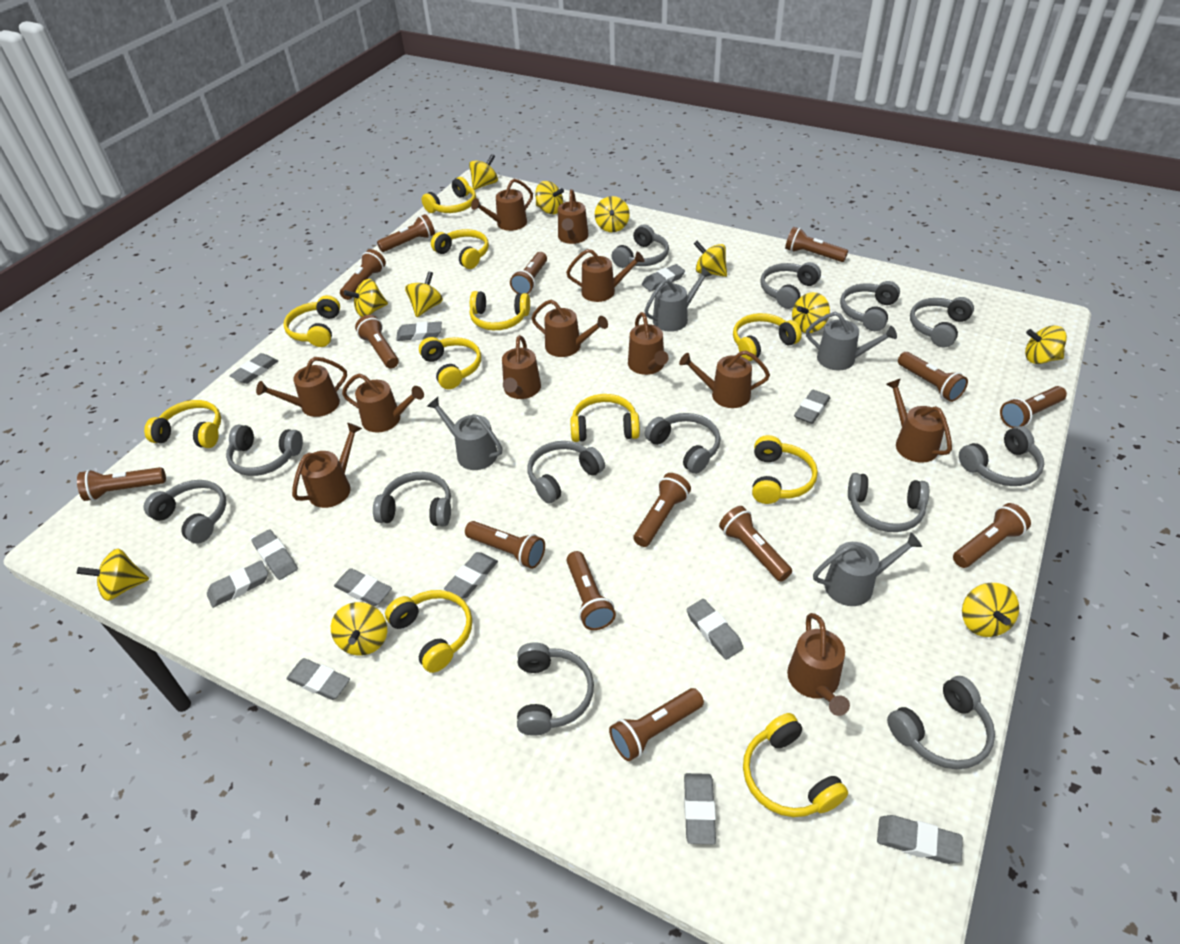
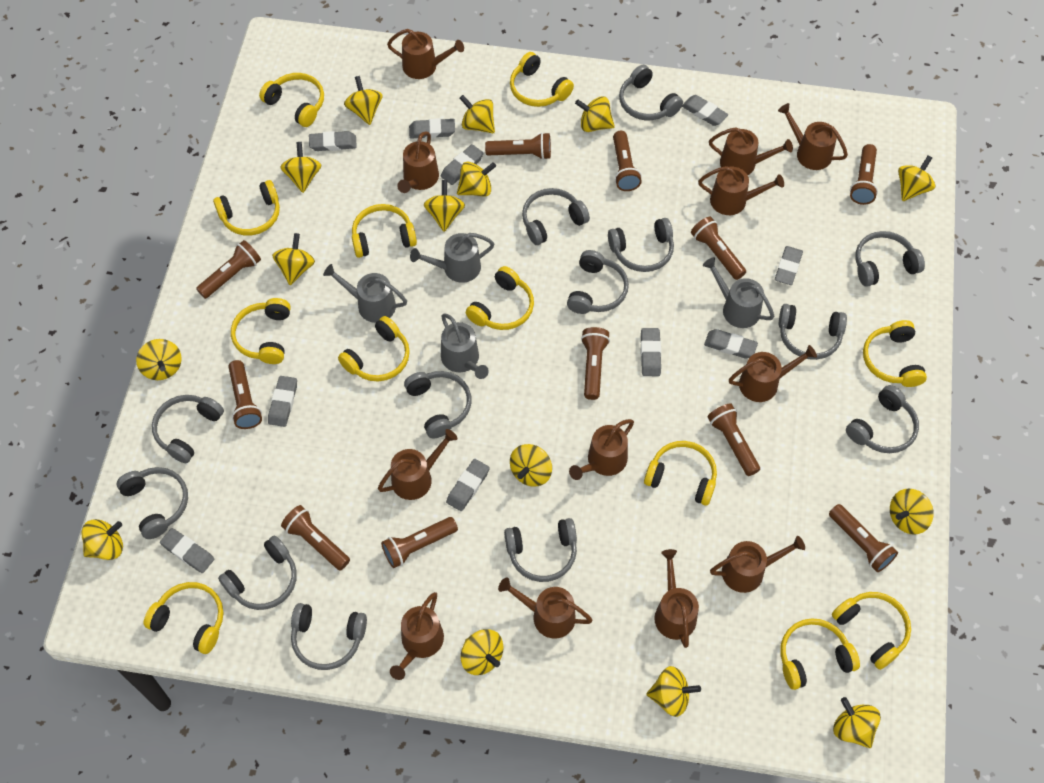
brown flashlight: [77,467,166,501] [340,249,386,300] [355,315,399,369] [377,214,435,252] [465,521,545,569] [510,252,547,294] [566,551,616,630] [609,688,704,761] [633,473,691,547] [719,506,792,582] [785,227,848,262] [898,352,968,402] [953,503,1031,568] [1000,386,1067,428] = 14 -> [196,240,261,299] [228,360,262,429] [281,505,350,571] [381,517,458,568] [485,132,551,160] [581,327,610,400] [613,131,642,191] [691,216,746,280] [708,404,760,476] [829,504,898,572] [850,144,878,205] = 11
grey eraser: [207,560,268,608] [229,353,278,384] [251,529,298,580] [286,658,350,700] [334,568,392,606] [396,321,442,341] [444,552,498,598] [642,264,685,292] [684,773,716,844] [687,599,743,660] [794,390,830,424] [877,815,963,864] = 12 -> [160,528,214,573] [268,376,297,427] [309,131,357,151] [409,118,455,139] [441,144,483,185] [446,459,490,511] [641,328,661,376] [682,95,728,126] [704,329,758,359] [775,246,803,285] = 10
yellow headphones: [144,400,221,448] [284,295,340,347] [385,590,472,673] [419,337,481,389] [422,177,476,213] [431,229,489,269] [470,291,530,330] [570,394,640,442] [733,313,802,361] [743,713,848,817] [752,435,818,504] = 11 -> [144,582,224,654] [213,180,280,235] [231,298,291,364] [259,73,324,127] [338,316,410,381] [352,204,417,258] [466,266,534,330] [510,52,574,107] [644,441,717,506] [780,618,860,690] [832,592,911,670] [863,320,927,387] = 12
yellow spinning top: [77,549,149,601] [331,602,387,655] [344,279,388,317] [405,271,443,317] [469,154,498,190] [535,181,564,214] [595,196,630,232] [694,241,727,277] [792,292,830,333] [962,583,1019,637] [1025,326,1067,364] = 11 -> [81,519,123,560] [136,339,182,380] [272,233,315,285] [280,142,321,193] [344,76,383,125] [424,180,465,232] [457,162,496,197] [459,95,495,133] [460,629,504,675] [510,444,552,487] [575,96,615,132] [646,666,701,717] [833,697,881,748] [890,488,934,535] [898,155,935,201] = 15

